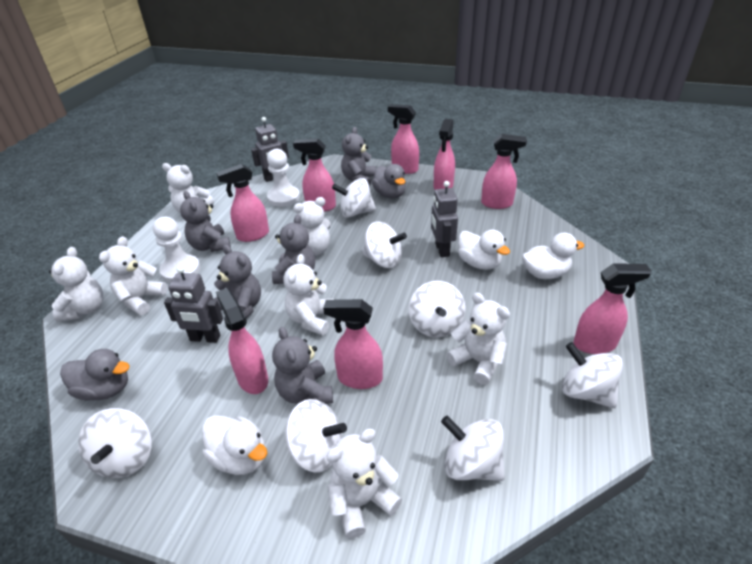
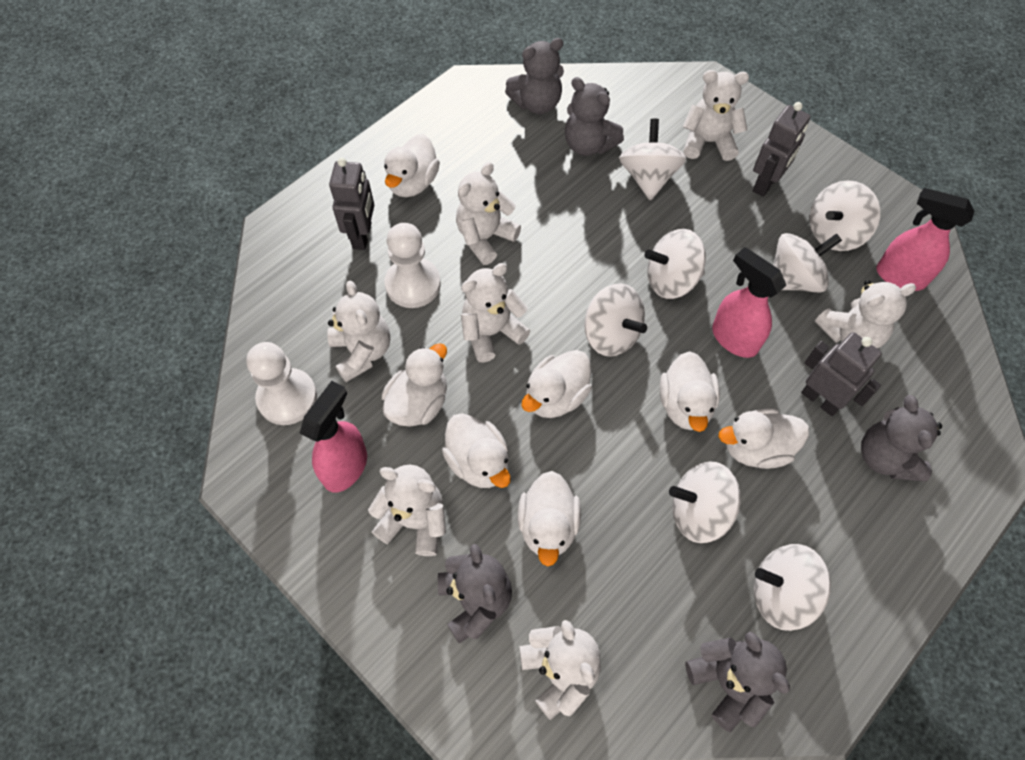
grey duck: [60,349,130,401] [372,164,406,198] = 2 -> none = 0
pink spray bottle: [216,164,269,242] [216,288,268,394] [293,139,336,211] [323,299,383,389] [388,104,419,174] [434,119,455,190] [481,134,527,209] [573,263,652,354] = 8 -> [299,381,367,493] [712,247,786,358] [876,188,974,291] = 3
white duck: [202,415,267,475] [458,230,510,270] [522,233,584,279] = 3 -> [381,343,447,427] [384,134,440,197] [442,413,511,488] [518,471,581,566] [522,350,592,418] [660,351,720,432] [719,408,809,469] = 7

